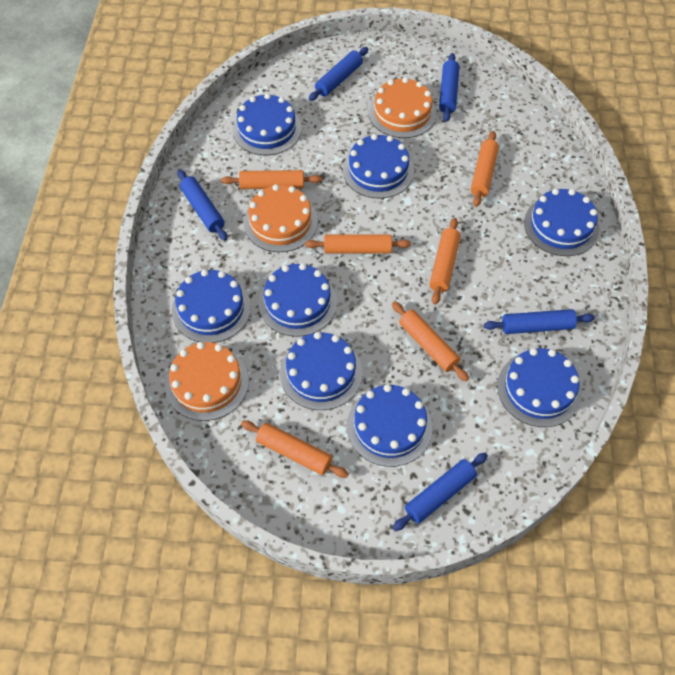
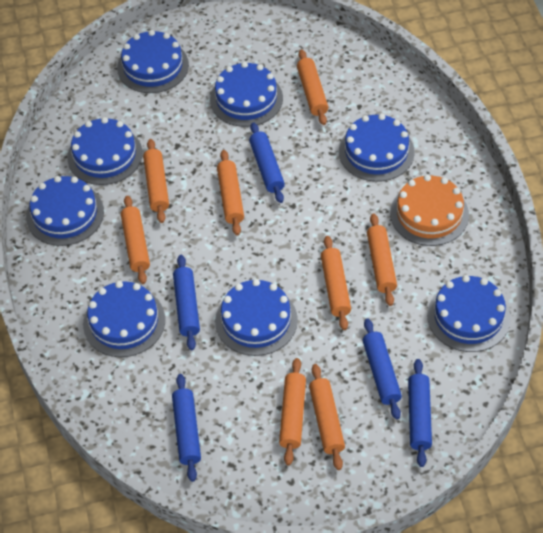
orange cake: [165,342,249,421] [244,184,318,252] [369,77,437,138] = 3 -> [390,174,469,246] = 1
orange rolling pin: [221,170,322,189] [241,420,348,478] [305,234,411,254] [392,301,469,381] [429,218,461,304] [471,131,499,207] = 6 -> [121,196,150,284] [143,139,169,223] [217,150,244,235] [279,358,306,465] [297,49,328,125] [309,364,345,470] [321,236,351,330] [367,213,397,306] = 8

